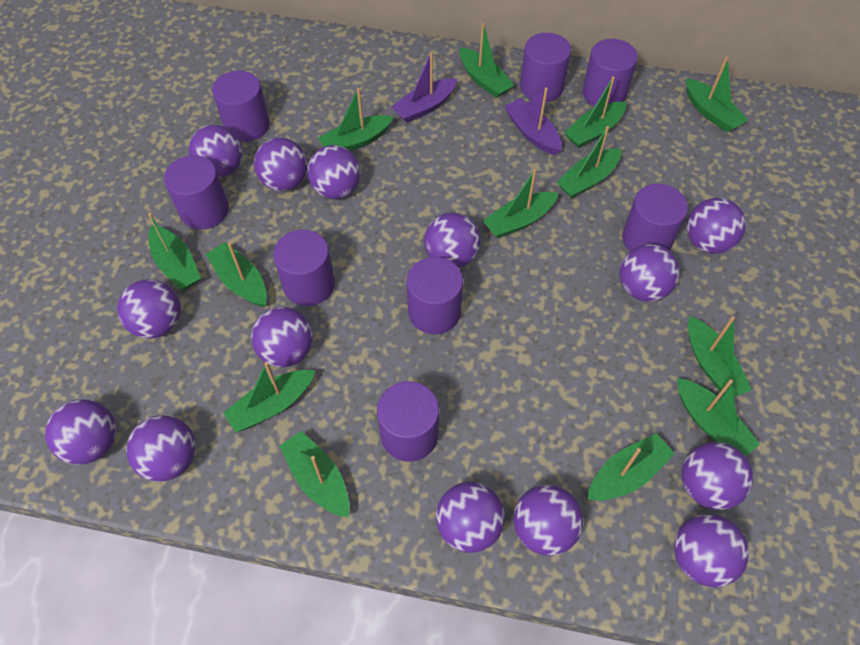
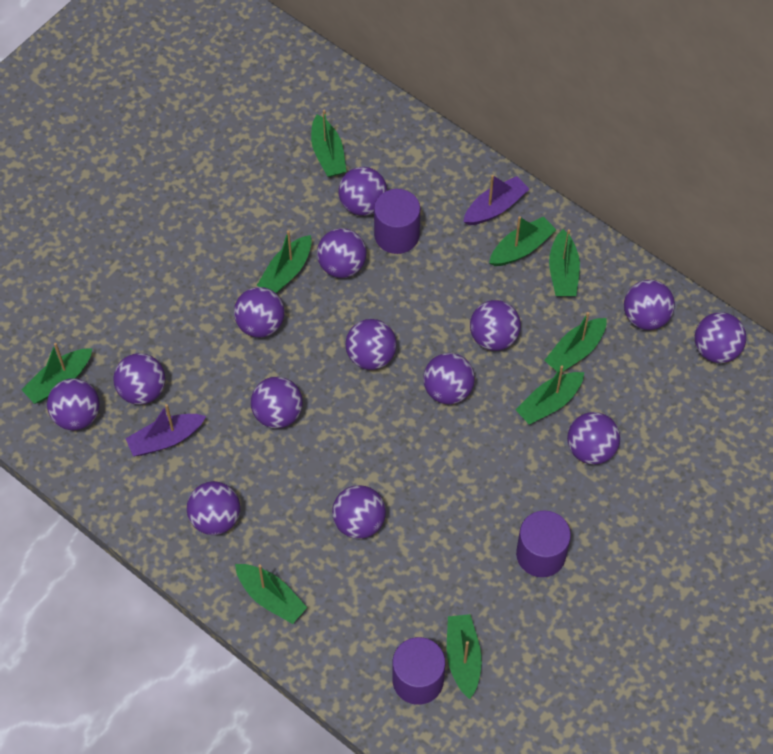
green boat: [148,213,201,290] [206,242,267,307] [223,362,315,433] [279,431,350,518] [318,88,394,151] [459,23,514,98] [482,169,558,238] [556,126,622,198] [564,76,626,148] [587,433,675,501] [677,378,760,457] [686,56,748,132] [688,316,752,397] = 13 -> [21,343,93,404] [235,564,307,624] [257,230,312,294] [311,109,346,177] [447,614,482,699] [489,216,556,266] [515,366,584,425] [544,312,607,372] [549,229,580,296] = 9
purple cylinder: [164,155,229,229] [212,71,270,142] [273,230,335,306] [377,381,439,462] [407,257,463,334] [520,33,571,102] [583,39,638,106] [622,184,688,251] = 8 -> [374,189,420,254] [392,637,445,705] [516,511,571,577] = 3

